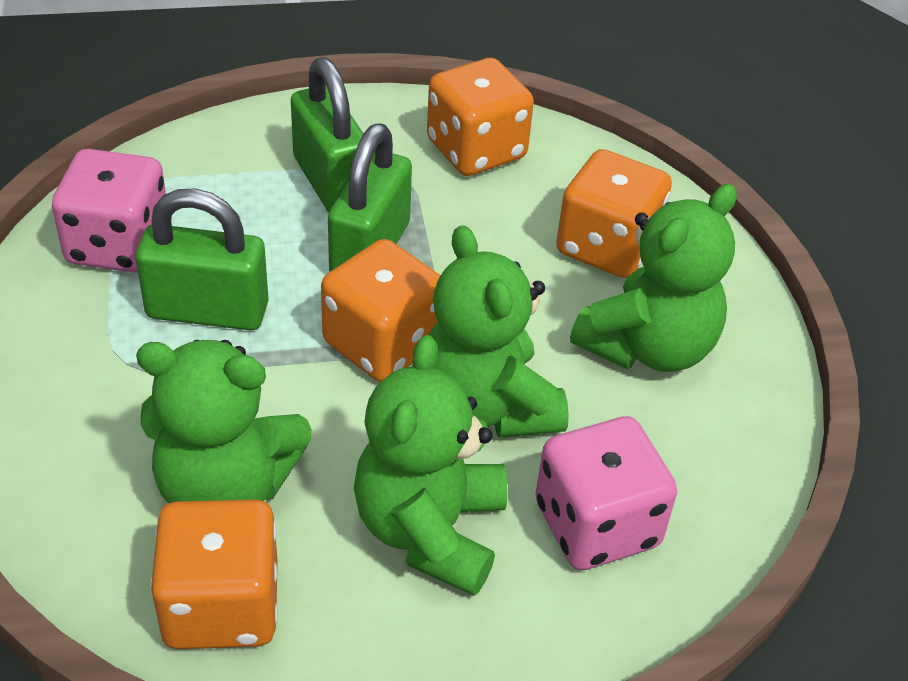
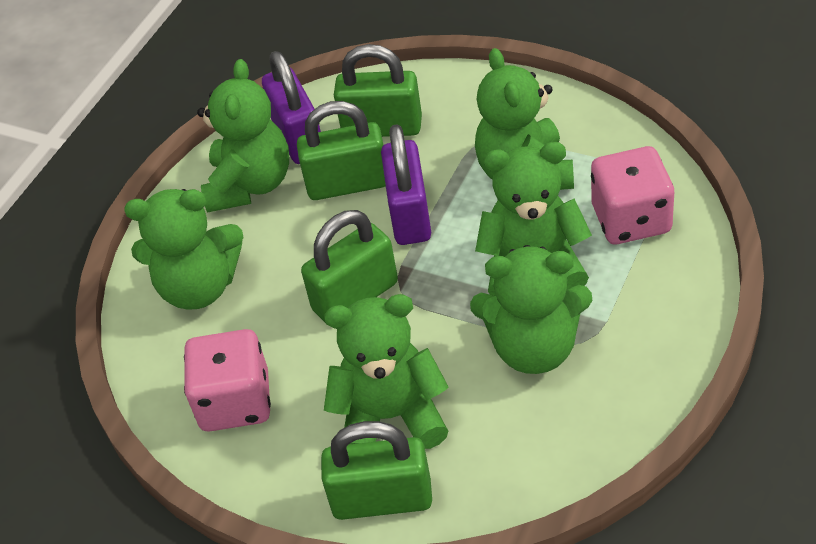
green padlock: [136,188,269,330] [291,57,364,212] [328,123,412,271] = 3 -> [297,101,386,200] [301,210,398,323] [321,421,432,520] [334,44,422,137] = 4
green teddy bear: [136,340,312,503] [354,335,507,596] [428,225,569,438] [570,184,737,372] = 4 -> [124,189,244,309] [197,59,289,213] [324,294,449,449] [470,245,592,374] [475,48,574,190] [475,142,592,296] = 6
orange dice: [150,499,278,649] [321,239,441,382] [427,58,534,176] [556,149,672,278] = 4 -> none = 0
purple padlock: none = 0 -> [262,51,321,164] [381,125,431,245] = 2

